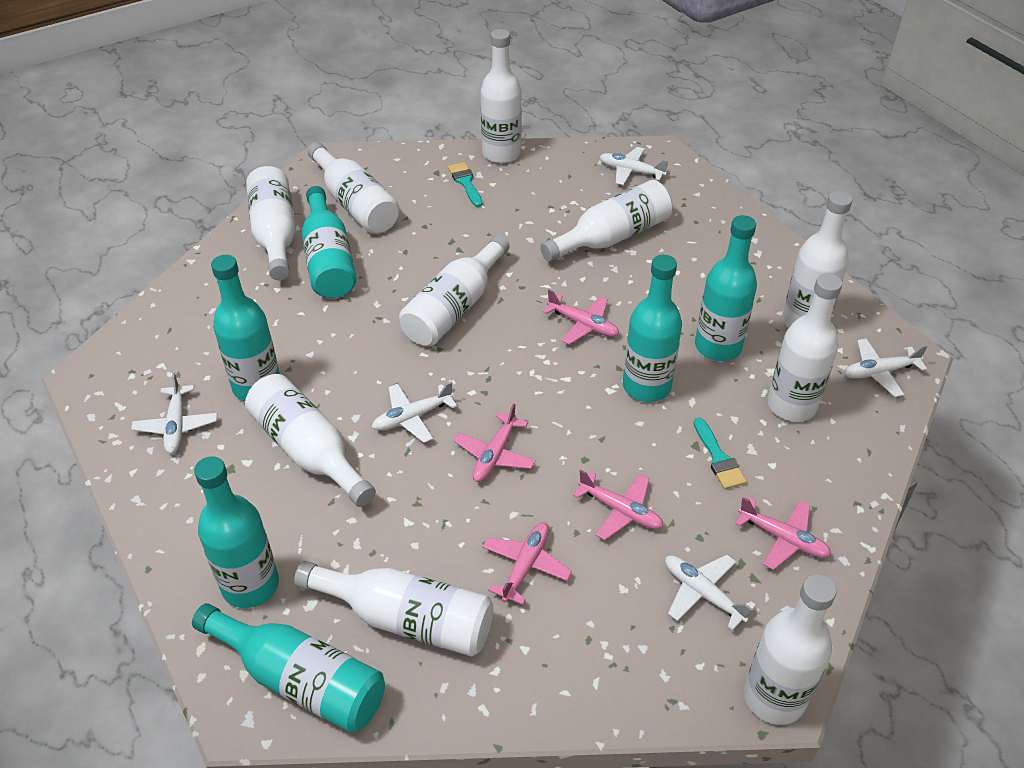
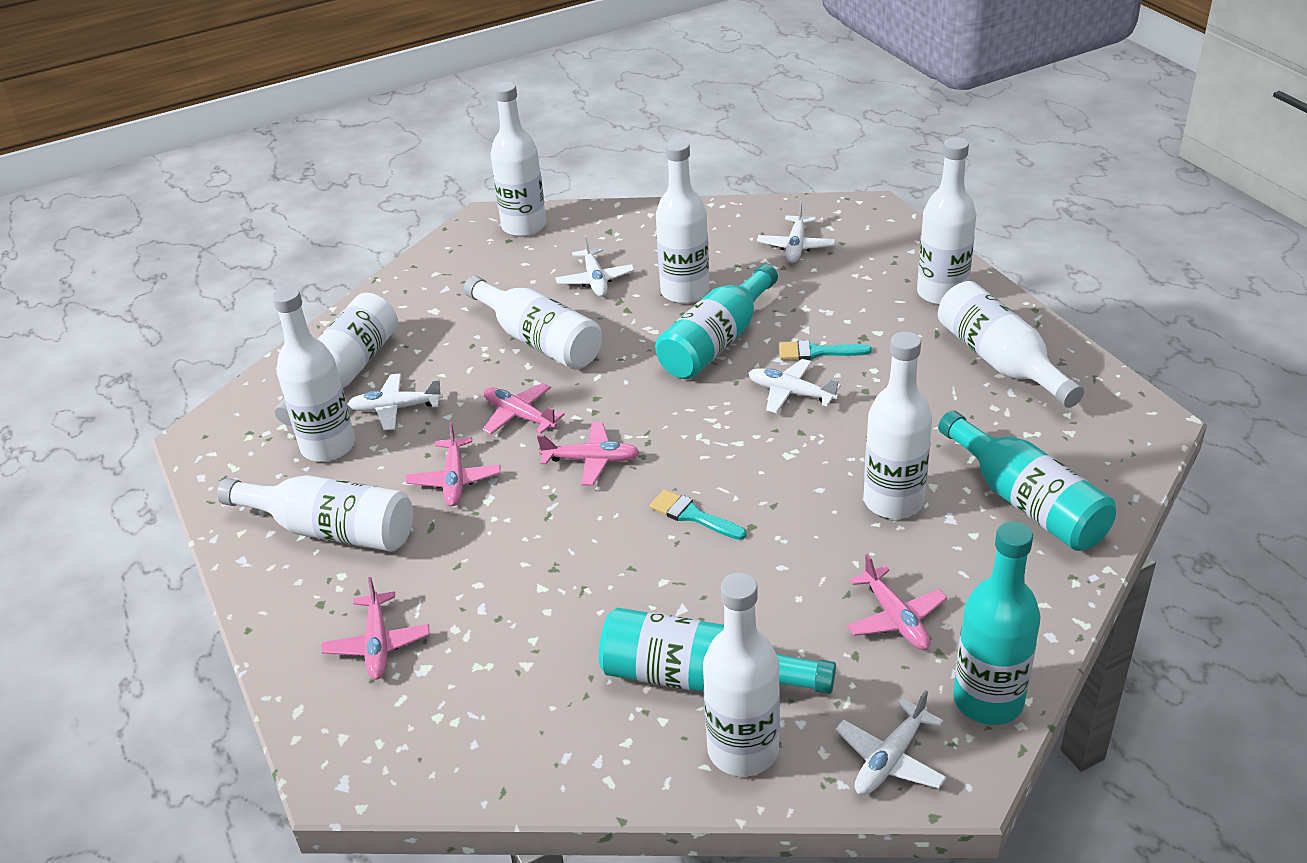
turquoise bottle: [192,603,385,733] [194,456,279,608] [211,255,280,401] [301,186,357,298] [623,255,682,402] [695,215,757,361] = 6 -> [599,608,836,694] [655,264,778,379] [938,410,1116,551] [953,521,1041,725] = 4

